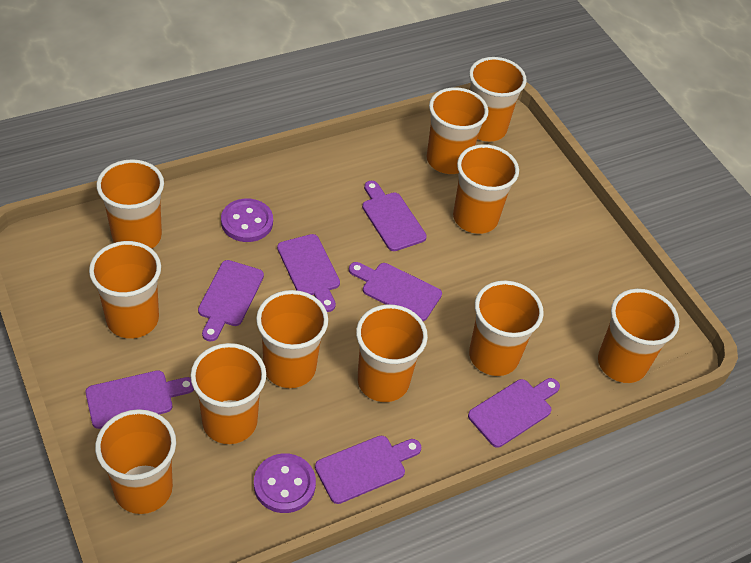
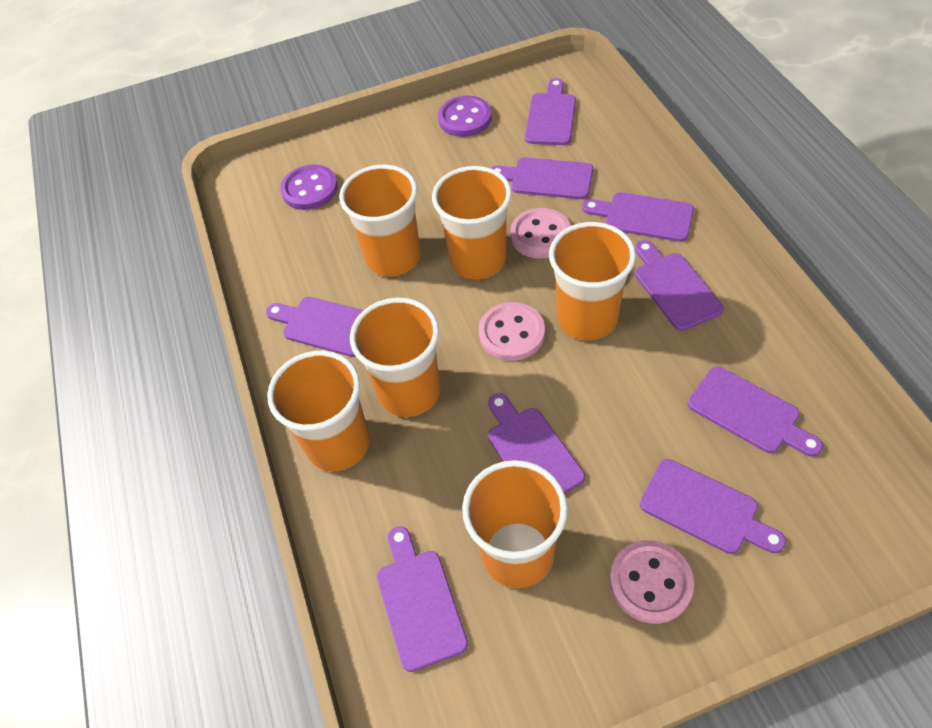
orange cup: [89,241,161,339] [95,409,176,514] [96,159,164,249] [190,343,266,444] [256,290,328,388] [356,304,428,402] [427,87,489,174] [453,144,519,234] [469,57,527,142] [469,280,544,376] [598,289,679,383] = 11 -> [267,351,370,471] [339,165,421,276] [350,298,440,417] [432,166,512,279] [462,460,568,588] [549,222,636,340] = 6
pink button: none = 0 -> [478,302,545,361] [510,208,571,259] [610,540,694,624] = 3
purple cutting board: [86,370,194,429] [198,260,264,341] [277,234,340,312] [315,436,421,504] [349,262,442,321] [362,181,427,251] [468,378,560,448] = 7 -> [266,297,364,357] [377,526,468,672] [488,393,585,494] [491,157,593,199] [525,78,576,145] [582,192,694,242] [635,240,724,331] [640,459,786,554] [688,366,823,457] = 9

